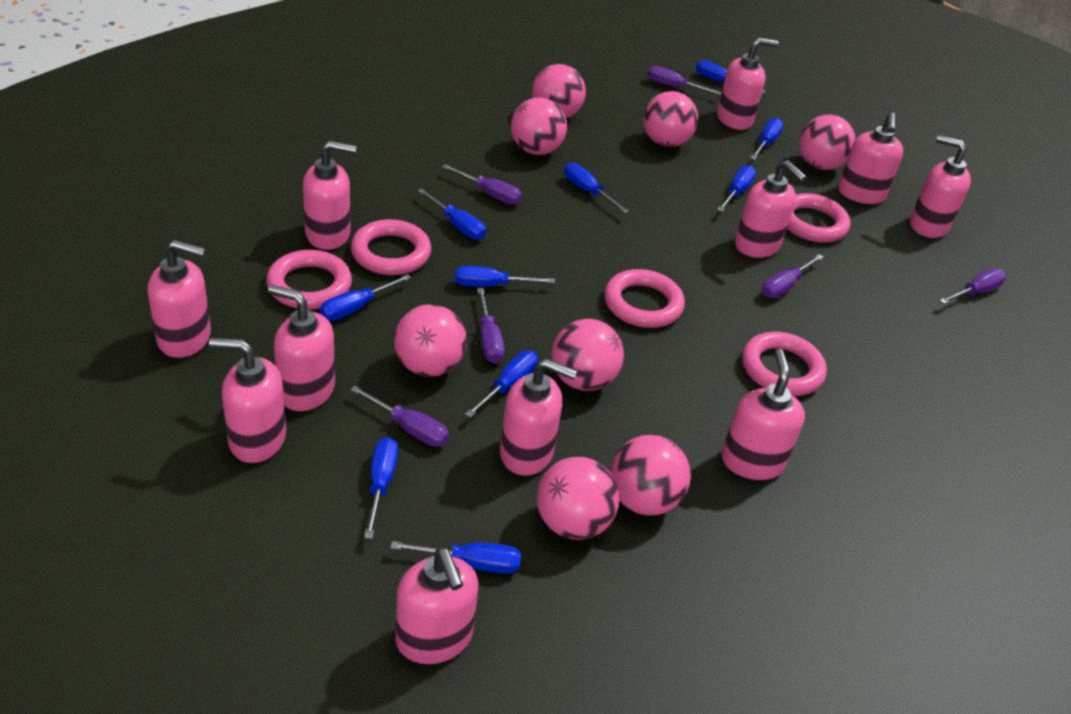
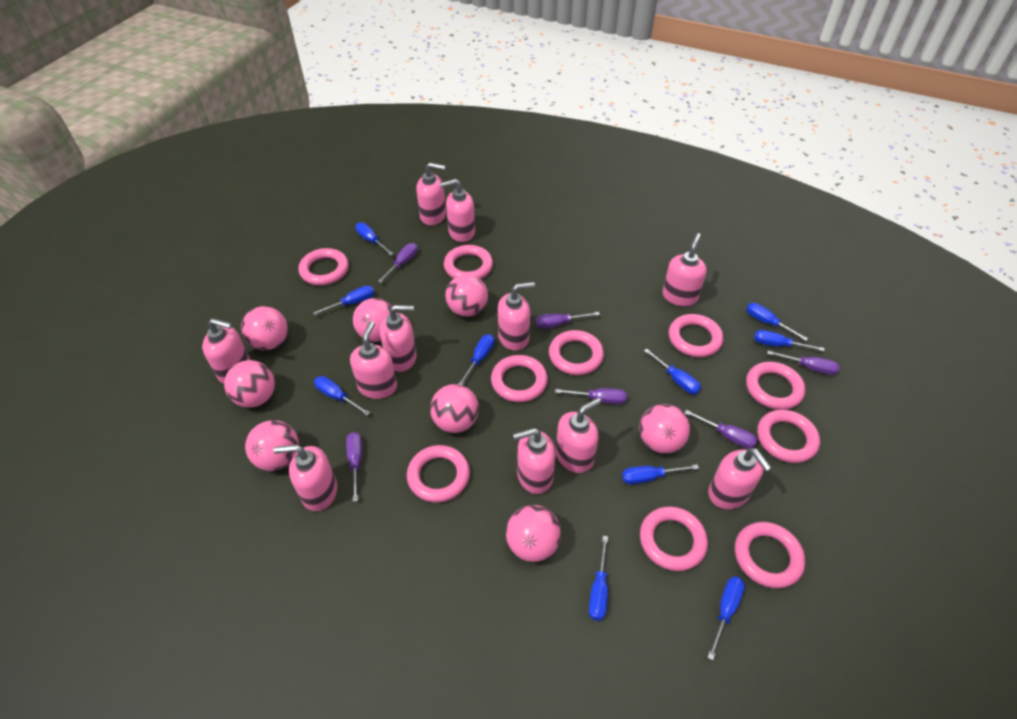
pink ring: [266,250,352,310] [351,219,431,275] [604,269,685,328] [742,332,827,396] [787,193,850,243] = 5 -> [298,248,349,285] [407,445,470,503] [444,245,493,279] [491,355,548,402] [549,330,604,375] [640,506,708,571] [669,314,723,357] [735,522,805,588] [746,362,806,410] [757,410,820,463] = 10

